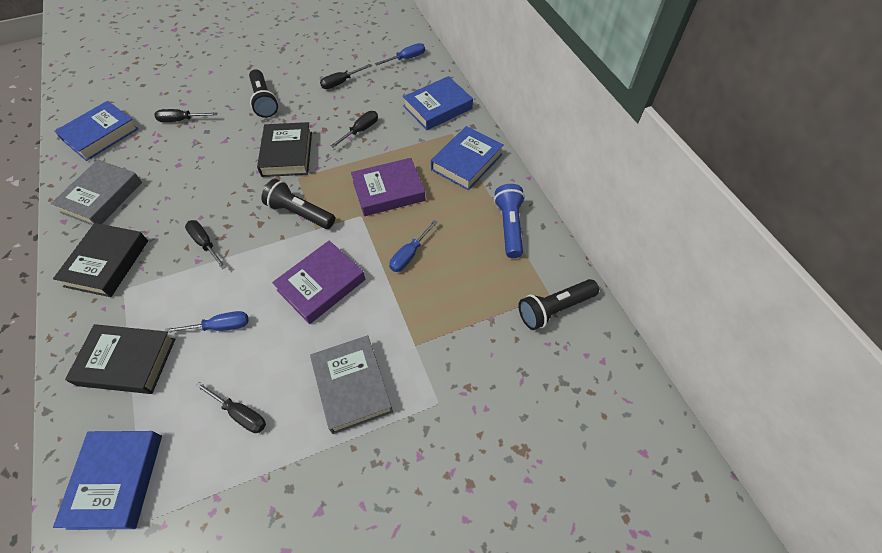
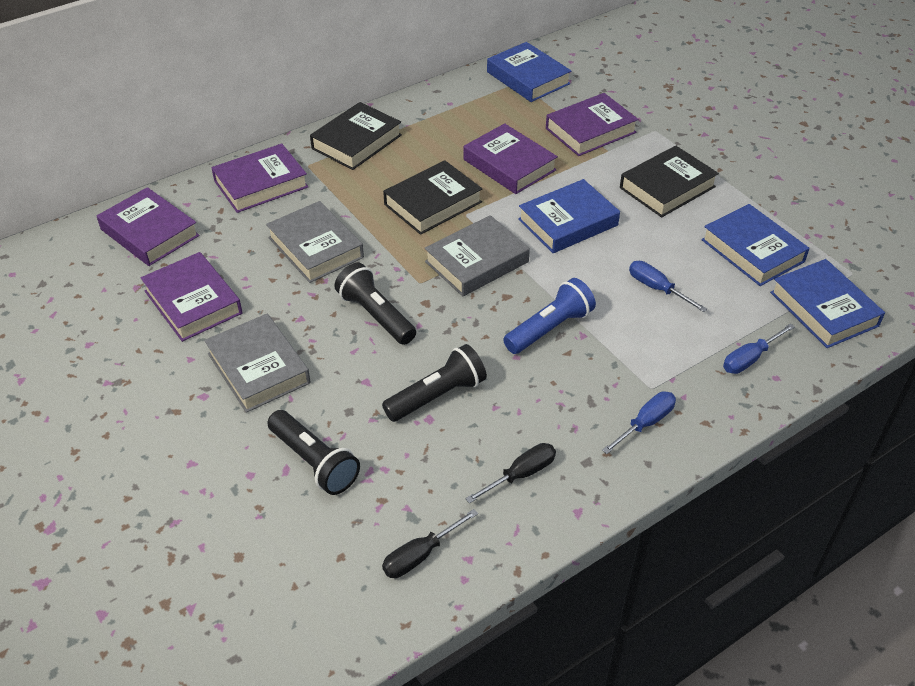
black screwdriver: [155,109,217,122] [185,220,226,269] [195,382,266,433] [320,64,372,89] [330,111,378,148] = 5 -> [382,509,478,578] [465,443,556,504] = 2
grey book: [51,160,142,225] [310,335,393,434] = 2 -> [204,314,311,413] [266,201,364,283] [425,215,530,296] = 3
purple book: [272,240,365,324] [351,158,425,216] = 2 -> [97,187,199,266] [141,252,242,342] [211,143,308,213] [463,123,558,194] [546,93,638,156] = 5

